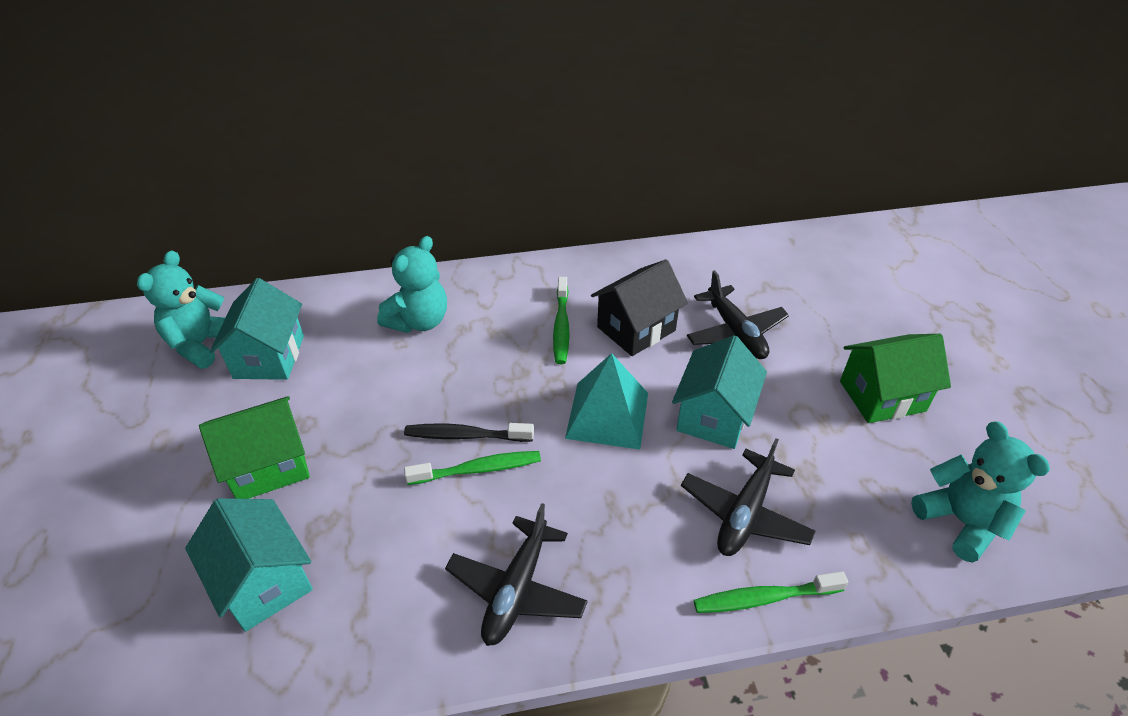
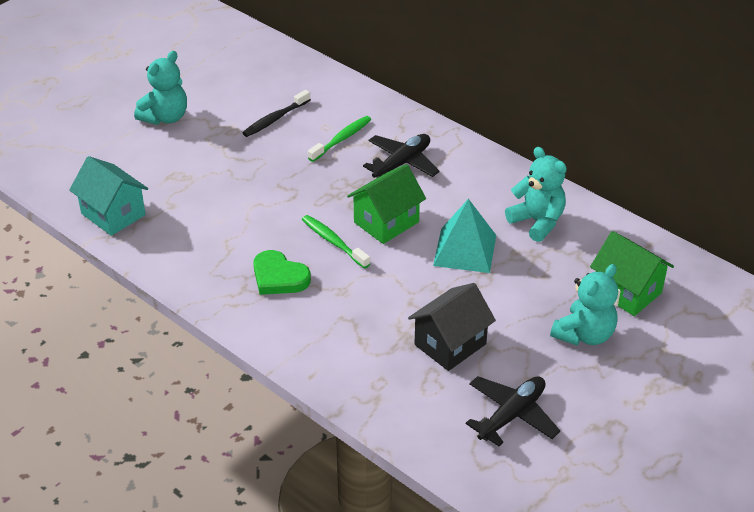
black plane: [445,503,588,646] [681,438,816,556] [687,270,789,359] = 3 -> [363,134,440,178] [466,376,560,446] = 2
green heart: none = 0 -> [253,250,311,295] = 1
green toothbrush: [404,451,541,485] [553,277,570,364] [694,571,848,613] = 3 -> [302,215,370,269] [308,116,371,162] = 2
turquoise house: [185,498,313,632] [210,278,304,380] [672,335,767,449] = 3 -> [69,156,148,236] = 1

